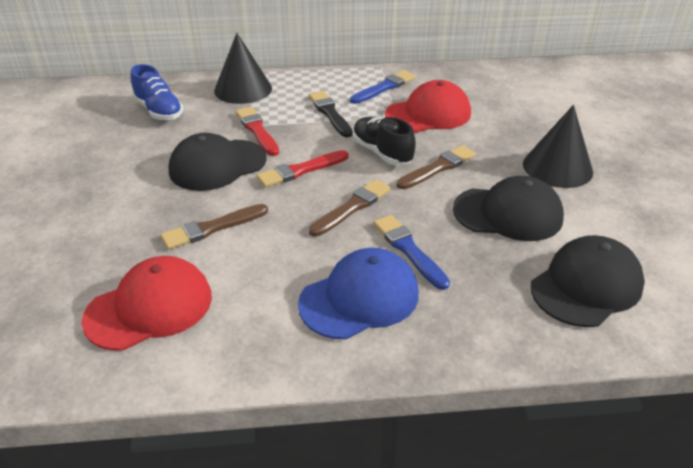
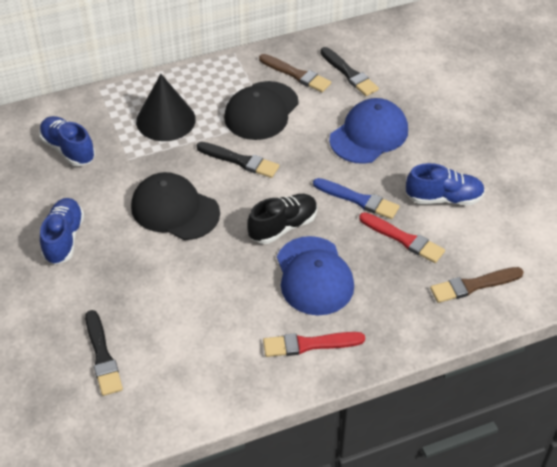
black brush: [309,91,353,137] = 1 -> [85,310,123,396] [196,142,279,178] [320,47,379,96] = 3
black cap: [168,133,267,191] [453,176,564,241] [531,235,645,327] = 3 -> [131,172,220,240] [224,81,299,140] = 2
black cone: [214,33,272,104] [523,105,593,188] = 2 -> [136,74,196,141] = 1
blue brush: [350,70,415,104] [373,215,450,290] = 2 -> [313,178,399,219] = 1
blue cap: [298,248,419,340] = 1 -> [277,236,354,315] [329,98,408,164] = 2
blue shoe: [131,64,184,121] = 1 -> [39,116,95,166] [40,198,84,265] [406,163,485,205] = 3
brown brush: [160,204,268,250] [309,179,391,237] [396,145,476,189] = 3 -> [259,54,331,92] [430,267,524,303] = 2
red cap: [81,256,212,351] [385,80,471,133] = 2 -> none = 0

